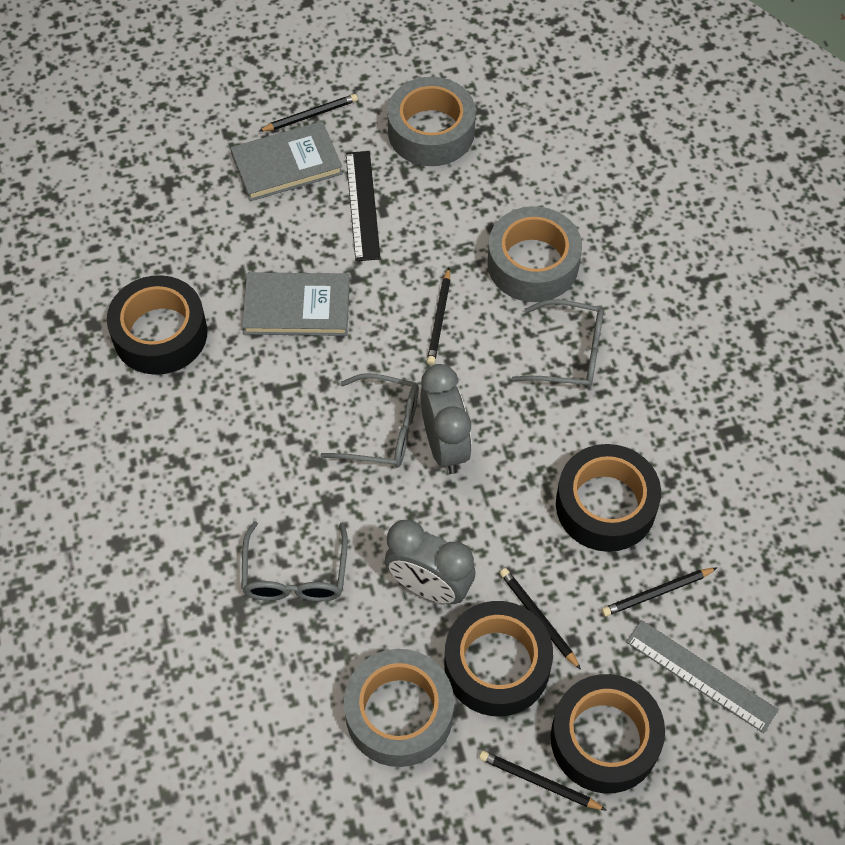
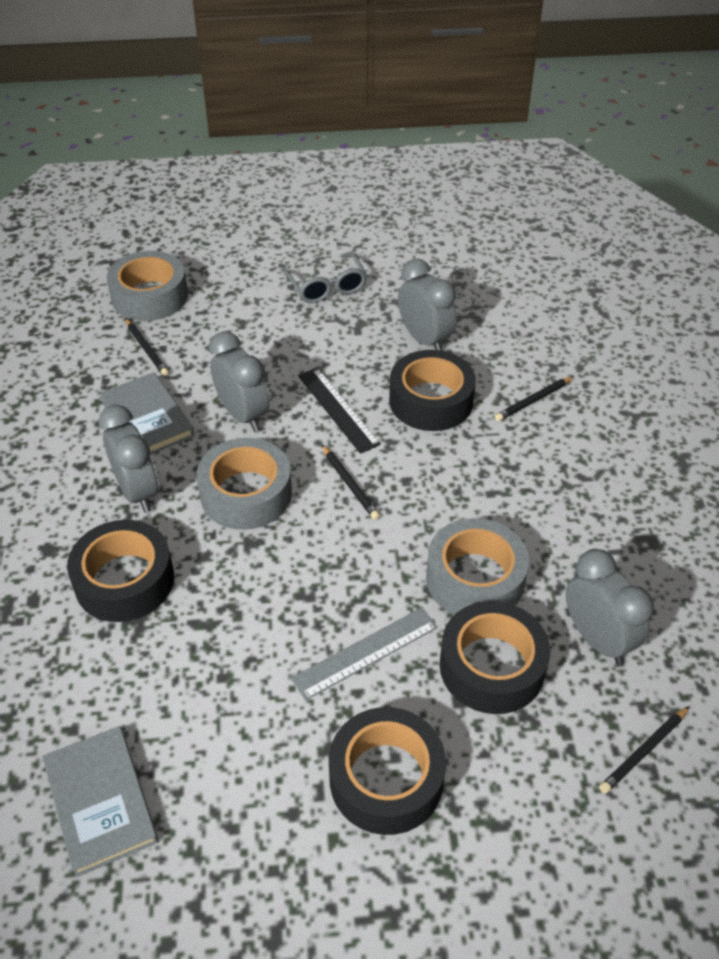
black pencil: [258,94,358,132] [427,268,451,365] [479,751,607,811] [500,568,581,670] [601,568,717,617] = 5 -> [125,318,169,376] [322,445,380,520] [495,376,574,421] [599,706,690,794] = 4
grey clock: [385,520,475,604] [420,364,472,474] = 2 -> [98,405,159,512] [209,331,269,432] [398,259,456,351] [566,549,654,665] = 4
grey glasses: [241,521,348,601] [320,373,419,468] [511,299,604,388] = 3 -> [281,252,367,303] = 1

